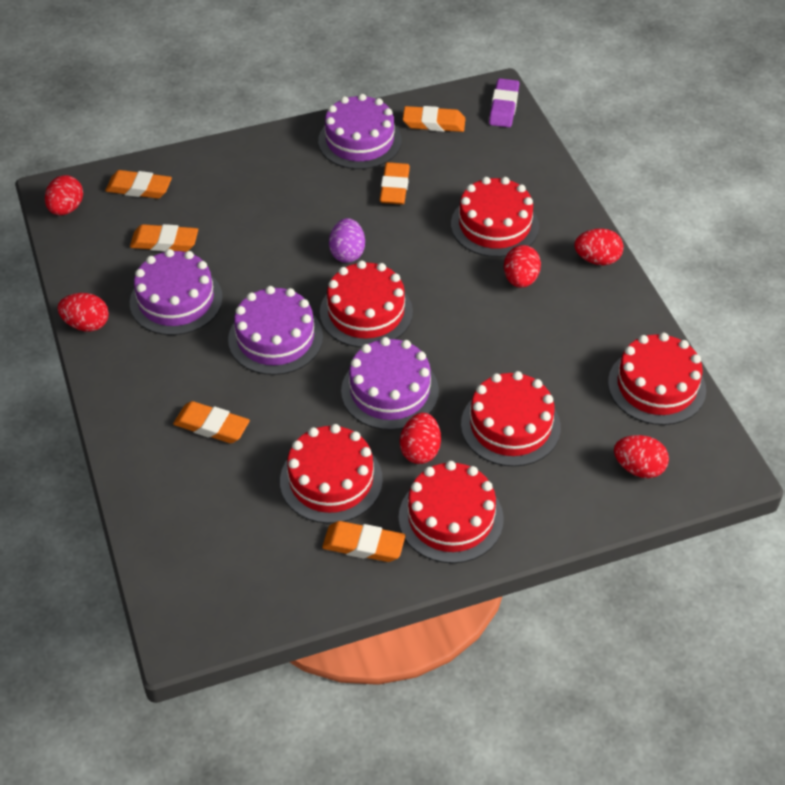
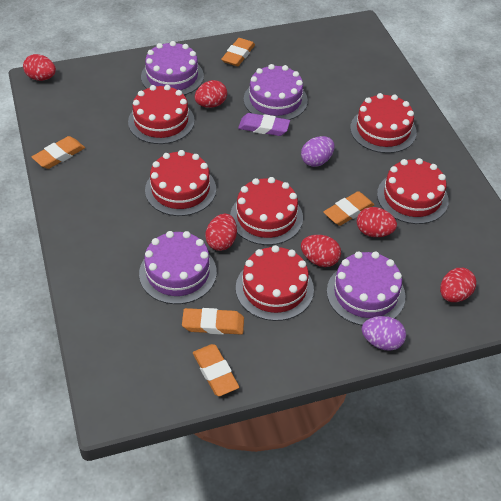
orange eraser: [105,170,172,199] [130,224,198,252] [173,401,250,443] [322,521,405,562] [380,162,410,205] [403,106,465,132] = 6 -> [32,136,85,169] [182,308,244,335] [193,344,239,396] [221,38,255,66] [323,191,374,226] = 5
purple egg: [329,218,365,263] = 1 -> [301,136,335,167] [362,316,406,351] = 2

